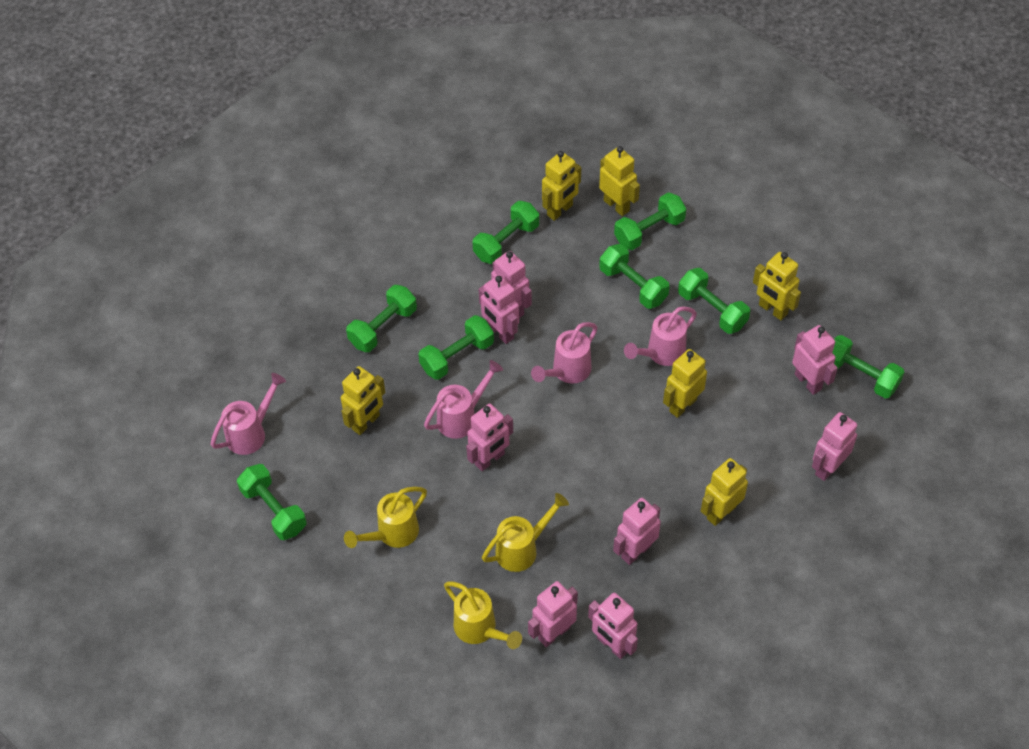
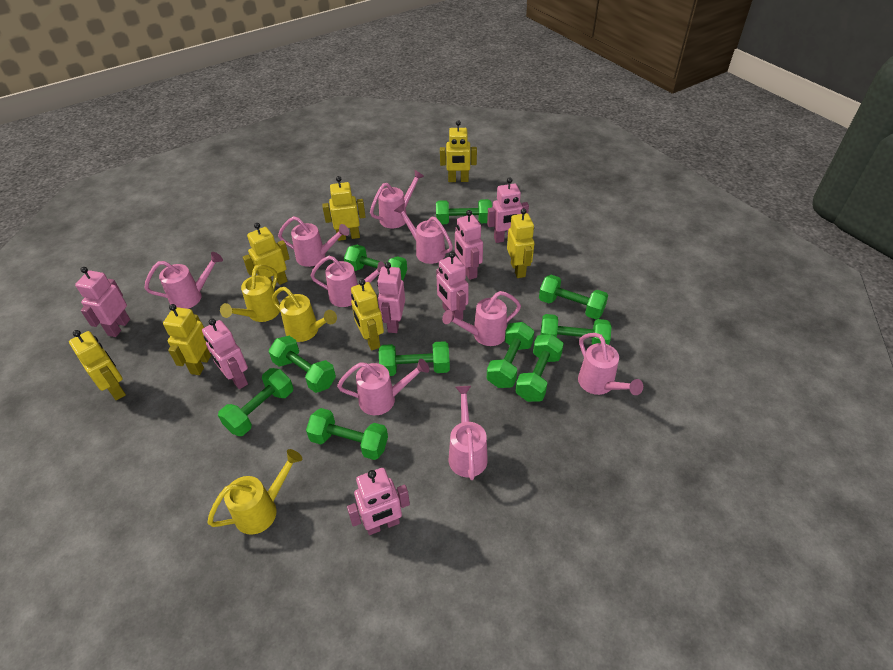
green dumbbell: [237,464,307,540] [346,285,417,352] [418,315,494,380] [472,201,539,264] [599,244,670,309] [614,192,686,250] [678,268,750,334] [832,335,904,399] = 8 -> [218,368,293,436] [269,336,336,393] [306,408,388,460] [344,245,407,280] [379,341,450,376] [436,199,492,224] [487,322,534,388] [515,334,564,402] [539,275,608,319] [541,314,612,345] = 10
pink robot: [466,404,513,471] [479,275,519,344] [491,251,532,318] [528,581,578,647] [588,593,638,659] [613,498,661,565] [792,325,838,395] [812,412,857,481] = 8 -> [75,267,130,337] [202,319,248,389] [347,468,410,535] [377,262,405,333] [436,252,469,320] [455,210,483,280] [487,178,529,243] = 7
pink watering can: [211,373,286,455] [424,360,503,439] [531,322,597,384] [624,306,697,366] = 4 -> [145,252,223,309] [278,216,349,267] [310,256,385,307] [337,359,429,415] [370,170,424,228] [394,203,453,264] [442,291,521,346] [449,386,488,480] [578,333,643,395] = 9
yellow robot: [341,366,385,435] [542,151,581,221] [599,146,640,216] [663,349,707,418] [701,458,748,526] [753,252,801,320] = 6 -> [69,330,126,400] [163,304,211,375] [243,223,290,285] [322,176,366,241] [351,279,384,350] [440,120,477,182] [507,208,534,278] = 7

